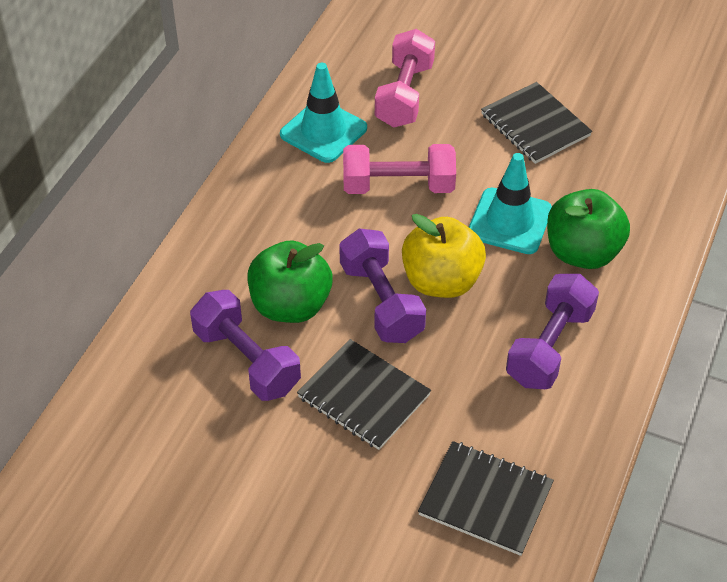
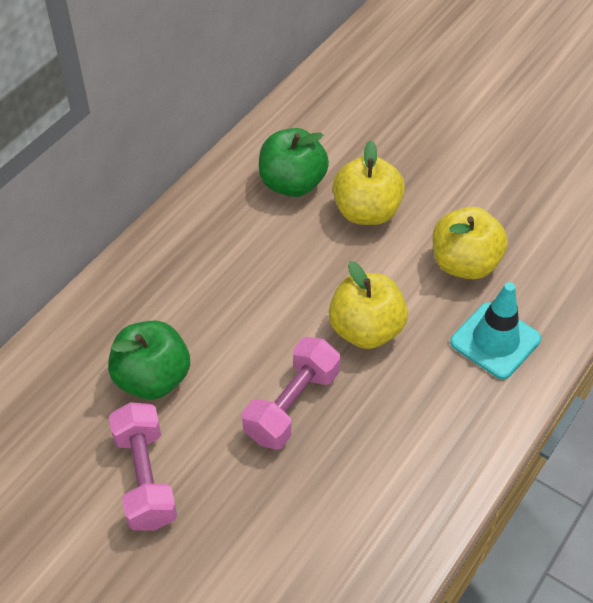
black notebook: [297,339,431,450] [418,441,554,556] [481,82,592,164] = 3 -> none = 0
purple dumbbell: [190,290,301,401] [339,229,426,343] [506,274,599,389] = 3 -> none = 0
turquoise traffic cone: [280,63,367,163] [469,153,552,254] = 2 -> [450,282,541,379] = 1
yellow apple: [402,214,486,298] = 1 -> [329,261,408,349] [333,140,405,225] [432,207,508,280] = 3

